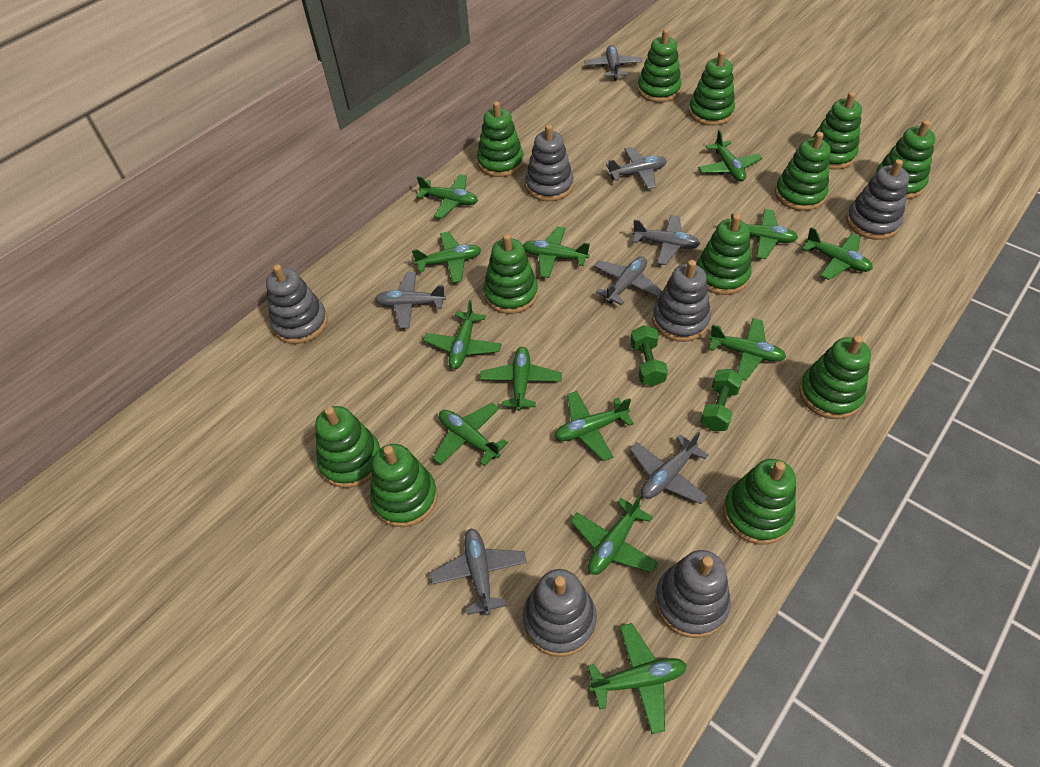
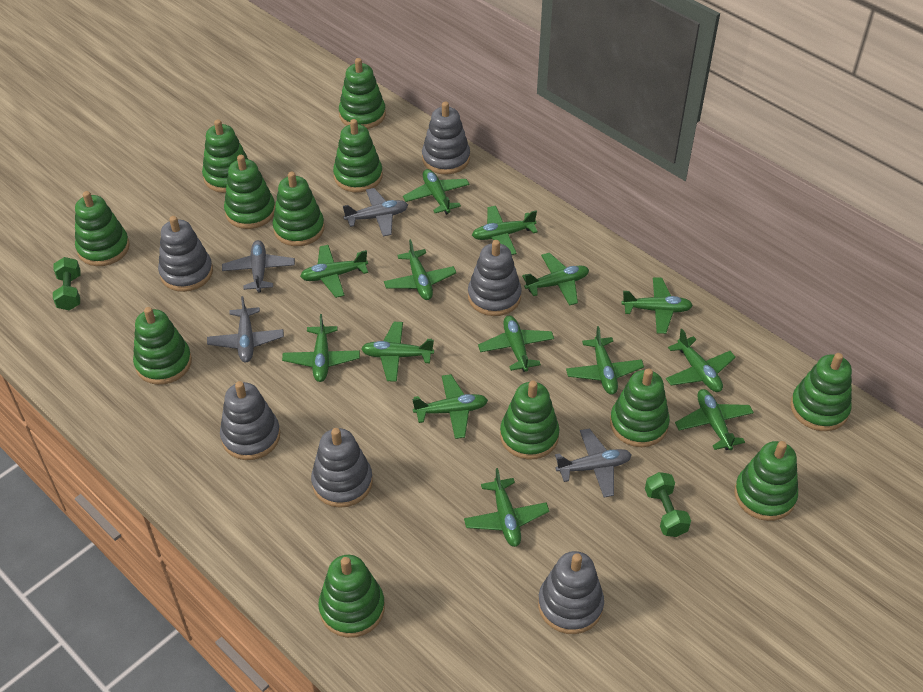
green plane: [412,232,482,283] [416,174,478,219] [423,300,501,369] [433,403,508,466] [480,347,562,411] [523,227,590,278] [555,391,634,461] [570,495,658,575] [588,623,687,734] [698,130,763,182] [709,318,786,381] [731,209,798,259] [802,227,873,280] = 13 -> [282,314,360,382] [300,245,368,298] [361,322,434,382] [384,239,456,300] [403,169,470,215] [412,374,488,439] [464,468,549,547] [472,206,538,255] [478,316,554,372] [522,253,589,306] [566,326,644,395] [621,277,693,334] [666,329,736,392] [675,389,754,450] = 14
grey plane: [375,272,446,328] [430,528,527,615] [584,45,642,81] [594,257,662,305] [606,147,667,189] [630,432,709,504] [632,215,700,265] = 7 -> [207,296,284,362] [222,240,295,293] [343,188,408,237] [555,428,632,498] = 4

